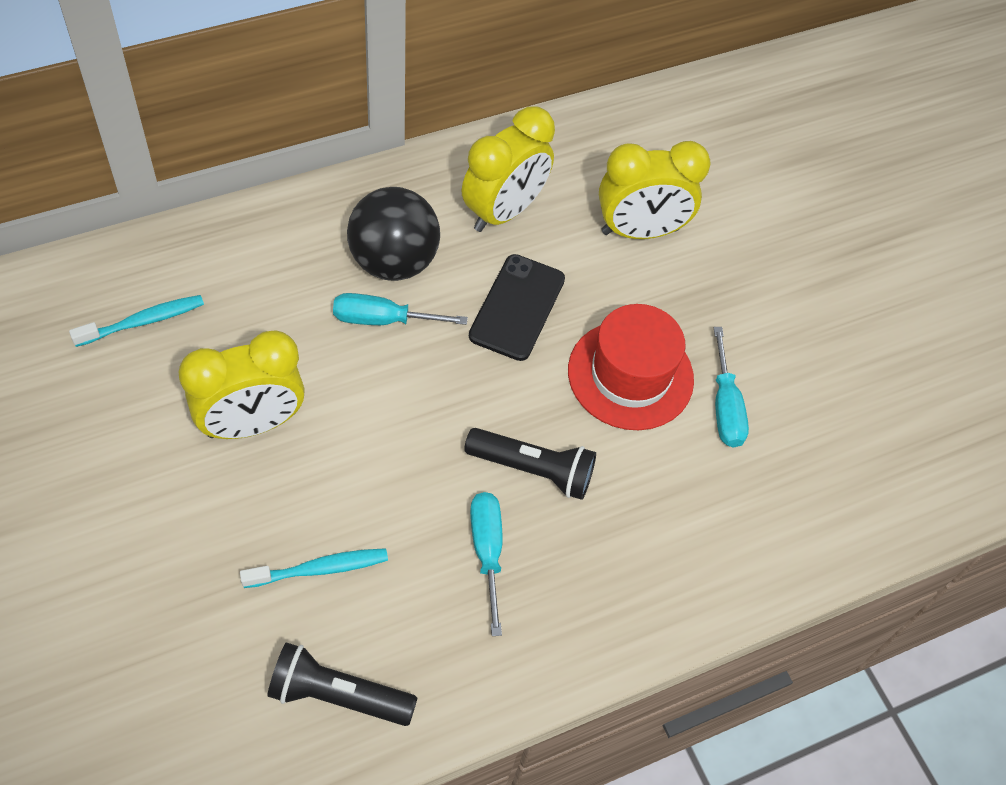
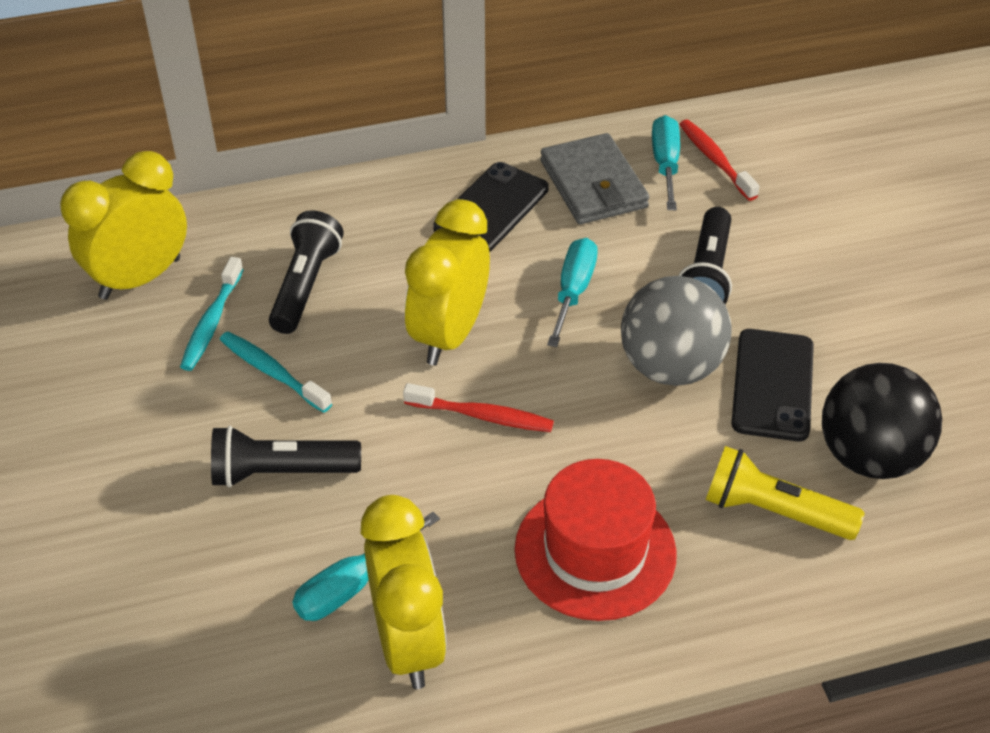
black flashlight: [267,642,417,726] [464,428,596,500] = 2 -> [211,426,361,488] [269,210,344,334] [678,207,732,304] = 3
black phone: [469,254,565,361] = 1 -> [433,162,549,252] [731,329,814,441] = 2
grey ball: none = 0 -> [621,276,731,386] = 1
grey wallet: none = 0 -> [540,133,649,224] = 1
red toothbrush: none = 0 -> [403,383,554,432] [679,120,760,201] = 2
yellow flashlight: none = 0 -> [706,446,865,540] = 1

